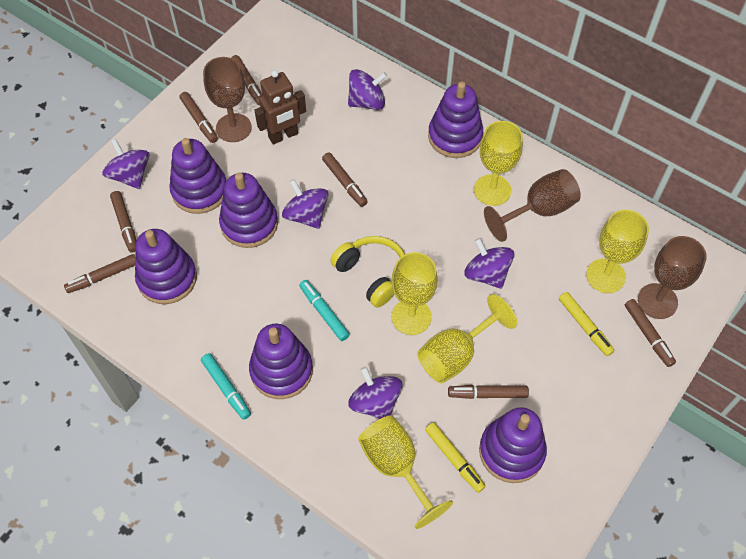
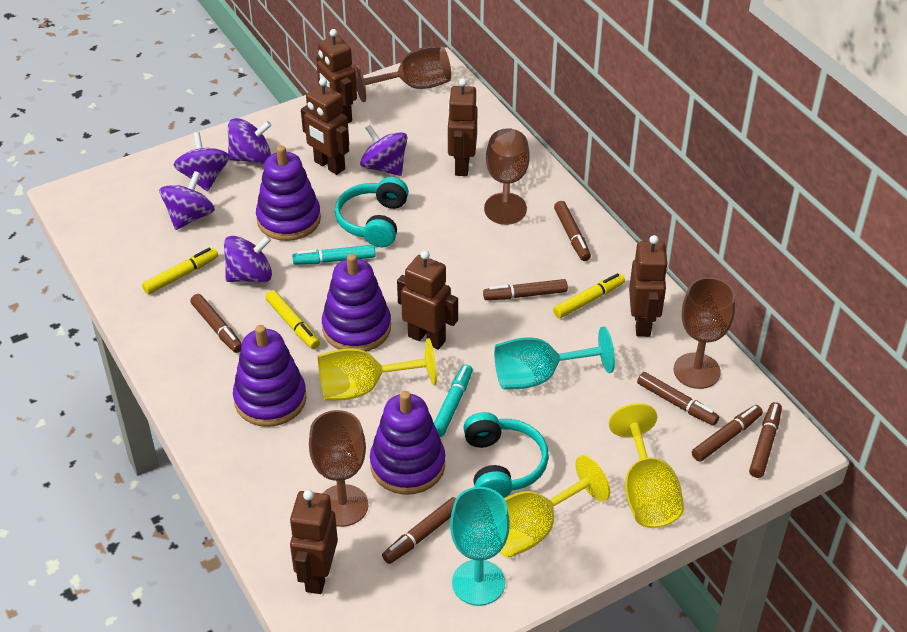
brown goblet: [203,57,252,142] [484,169,581,242] [638,236,707,319] = 3 -> [309,410,368,527] [353,45,451,102] [484,128,530,225] [674,277,735,389] = 4
brown robot: [254,70,306,145] = 1 -> [289,490,338,594] [301,78,349,175] [316,29,357,123] [397,250,458,350] [447,78,478,176] [629,235,668,337] = 6
purple stacking toy: [135,229,197,304] [169,138,226,214] [219,173,278,248] [249,324,313,399] [428,82,483,158] [479,407,547,483] = 6 -> [233,325,307,427] [256,145,321,241] [322,253,391,352] [370,391,445,495] = 4
turquoise goblet: none = 0 -> [450,487,510,606] [494,327,615,389] = 2
turquoise headphones: none = 0 -> [335,177,409,247] [463,412,549,498] = 2
yellow goblet: [358,415,453,529] [392,252,438,335] [417,294,517,384] [474,121,523,206] [586,210,649,293] = 5 -> [318,338,437,401] [499,455,610,558] [609,403,684,528] = 3
yellow headphones: [330,236,405,307] = 1 -> none = 0
yellow marker: [425,422,485,493] [559,292,614,356] = 2 -> [142,248,218,294] [265,290,320,349] [553,273,625,318] = 3

